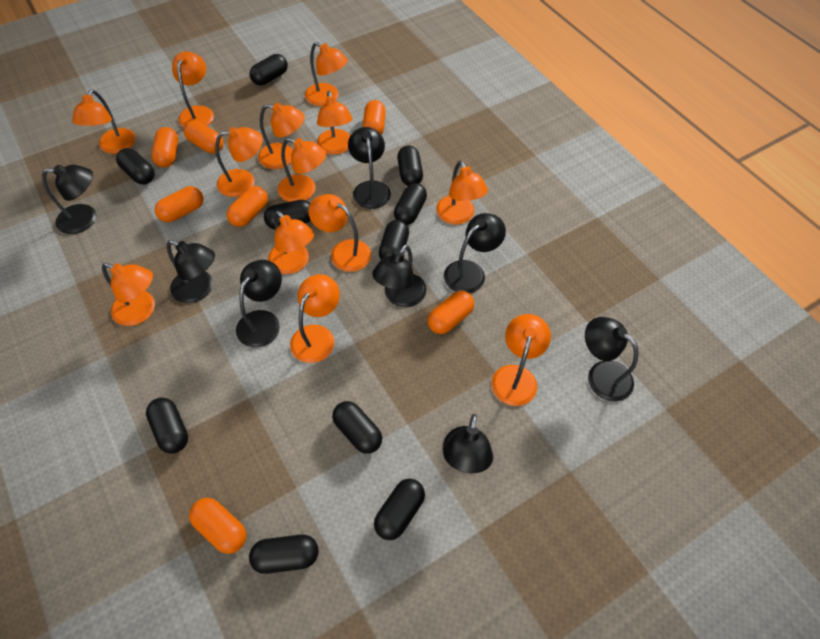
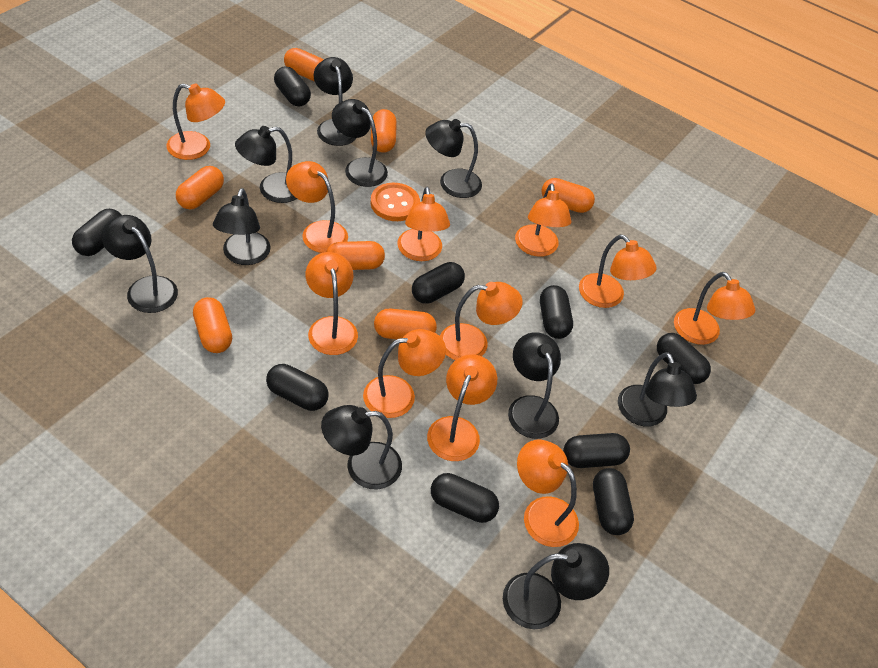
black capsule: [116,148,155,185] [146,398,188,454] [249,54,288,85] [249,534,319,574] [264,200,310,229] [332,401,382,454] [374,479,425,540] [379,220,409,260] [394,183,427,225] [397,145,423,186] = 10 -> [72,209,121,256] [266,364,329,411] [274,66,311,107] [412,262,465,304] [431,473,499,523] [540,285,573,339] [563,433,630,468] [593,468,634,535] [657,333,711,384] = 9
black lamp: [42,165,96,234] [167,240,215,303] [236,260,282,348] [348,127,391,209] [372,244,426,307] [443,414,493,473] [444,213,506,293] [585,317,638,401] = 8 -> [101,215,178,313] [213,188,271,265] [235,126,297,203] [314,57,356,146] [321,405,402,489] [332,99,388,187] [425,119,482,198] [503,543,609,629] [508,332,561,439] [618,352,697,427] = 10
orange button: none = 0 -> [371,183,420,221] = 1
orange lamp: [72,89,136,154] [102,263,155,326] [172,51,214,127] [215,127,263,197] [258,103,305,169] [268,211,314,274] [278,138,326,202] [290,274,340,363] [305,42,348,106] [308,194,371,272] [317,91,353,155] [436,161,488,224] [491,314,551,406] = 13 -> [167,83,225,160] [286,161,348,253] [305,252,358,355] [363,329,446,418] [397,187,450,261] [427,354,497,461] [440,282,523,360] [515,183,572,257] [517,439,579,547] [579,234,656,308] [674,272,755,345] = 11

